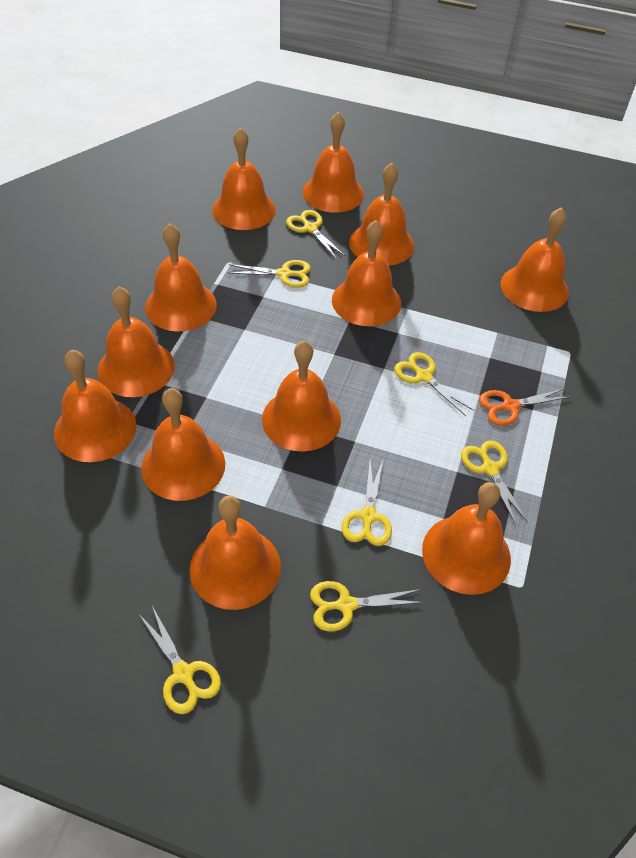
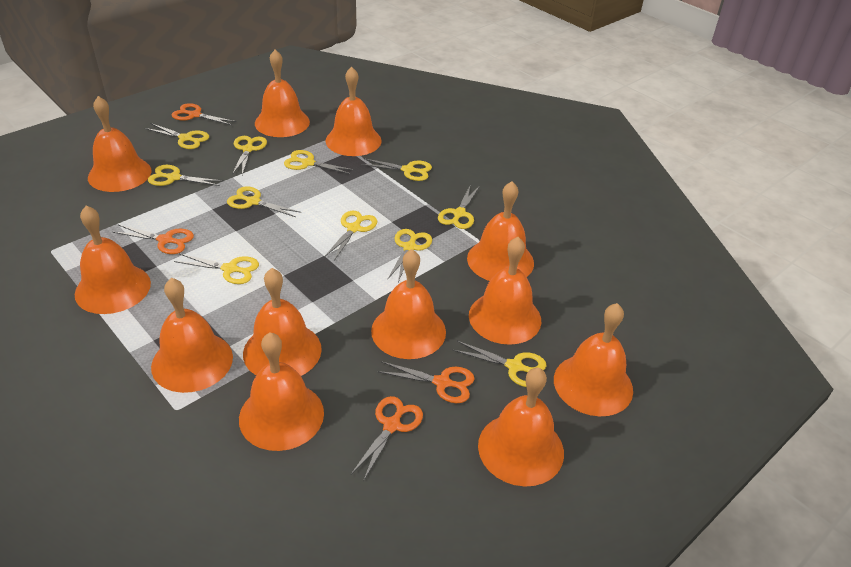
orange scissors: [479,388,571,426] = 1 -> [113,225,194,254] [172,103,237,125] [351,396,423,481] [377,361,474,403] = 4
yellow scissors: [138,606,221,714] [227,260,311,288] [286,210,345,259] [310,581,424,631] [342,460,392,546] [394,352,474,416] [461,441,528,525] = 7 -> [145,123,209,149] [148,165,223,186] [174,254,259,284] [227,187,301,217] [232,136,267,175] [284,150,354,174] [324,211,377,261] [360,158,432,181] [387,229,432,282] [438,184,480,229] [453,341,546,387] = 11

